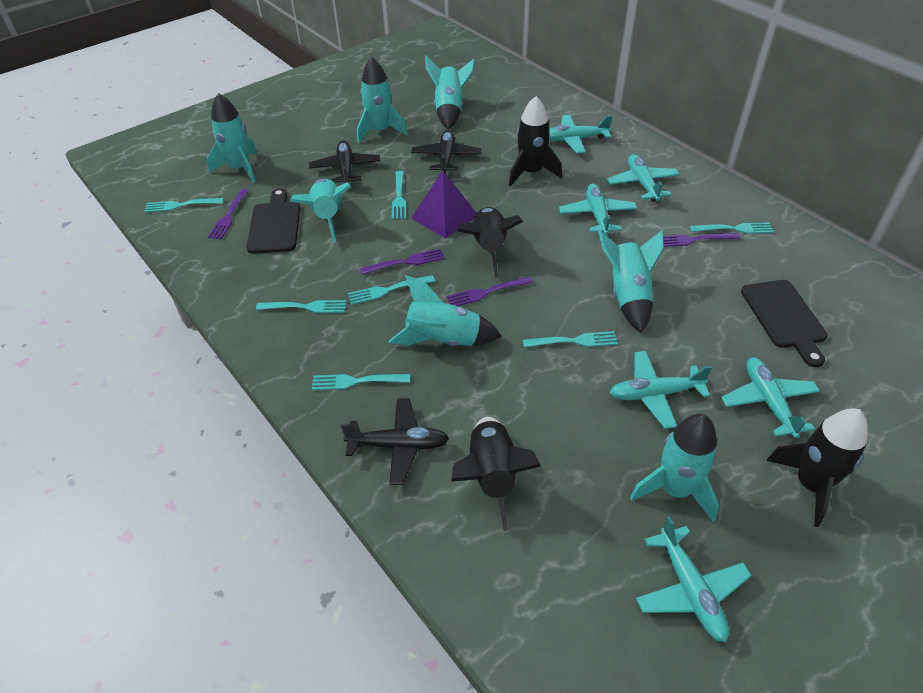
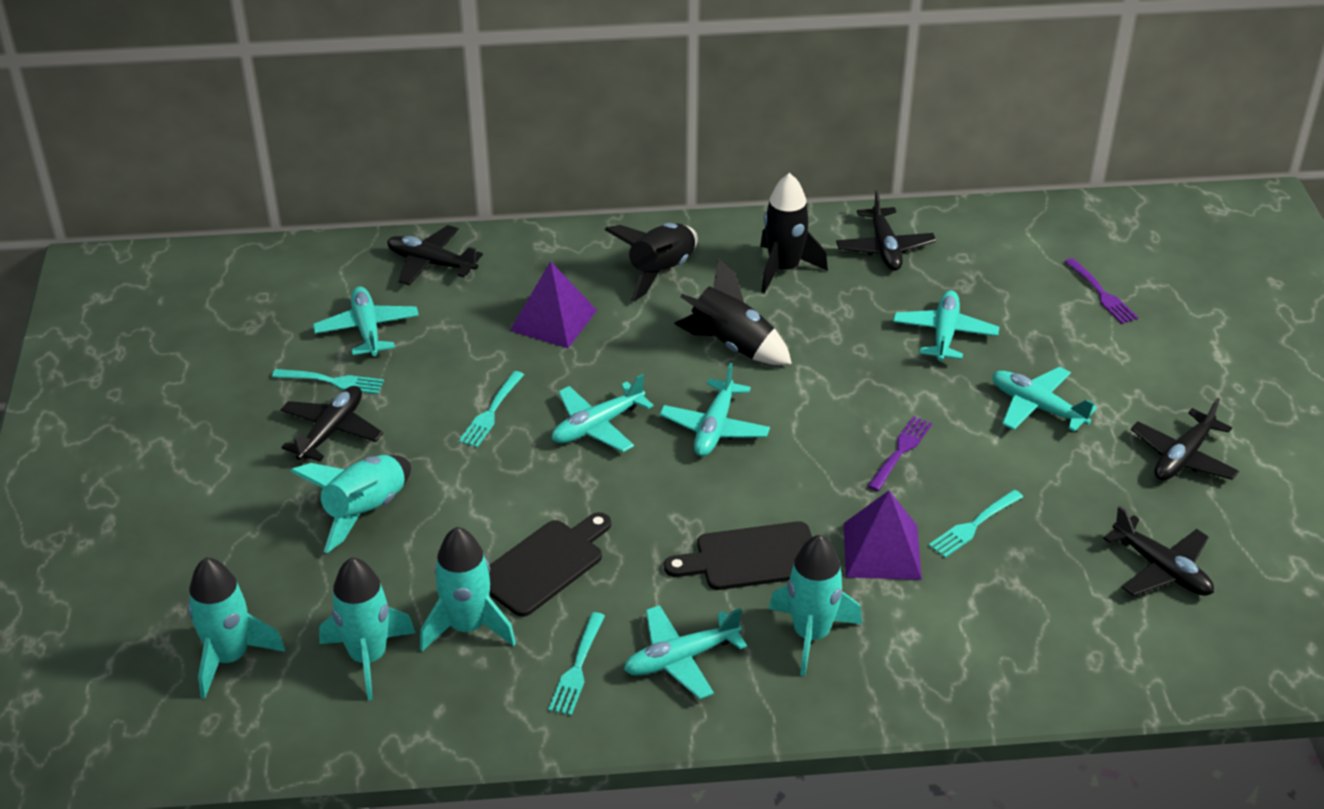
black plane: [309,140,381,183] [341,398,449,485] [411,130,482,173] = 3 -> [281,386,383,461] [387,225,483,285] [836,190,936,271] [1103,506,1214,596] [1131,398,1239,481] = 5
black rocket: [451,417,541,531] [458,207,523,278] [509,96,562,186] [766,408,868,527] = 4 -> [605,223,698,302] [674,258,792,365] [760,173,828,293] = 3
purple fork: [208,189,249,239] [360,248,444,275] [446,277,533,306] [663,233,740,247] = 4 -> [868,416,932,491] [1065,258,1138,324] = 2
purple pyramid: [411,170,477,239] = 1 -> [510,261,597,348] [844,490,922,580] = 2
turquoise fork: [144,198,224,213] [256,300,346,313] [312,374,410,390] [348,275,435,305] [392,171,406,219] [523,331,618,347] [690,223,774,234] = 7 -> [272,369,384,394] [459,371,524,447] [548,612,605,715] [929,490,1023,558] = 4
turquoise rocket: [207,93,257,183] [290,179,351,243] [357,57,408,143] [389,275,502,346] [425,55,475,129] [598,230,664,333] [630,414,719,522] = 7 -> [188,557,285,699] [290,455,411,553] [319,557,415,700] [420,527,516,651] [769,535,862,676] = 5

